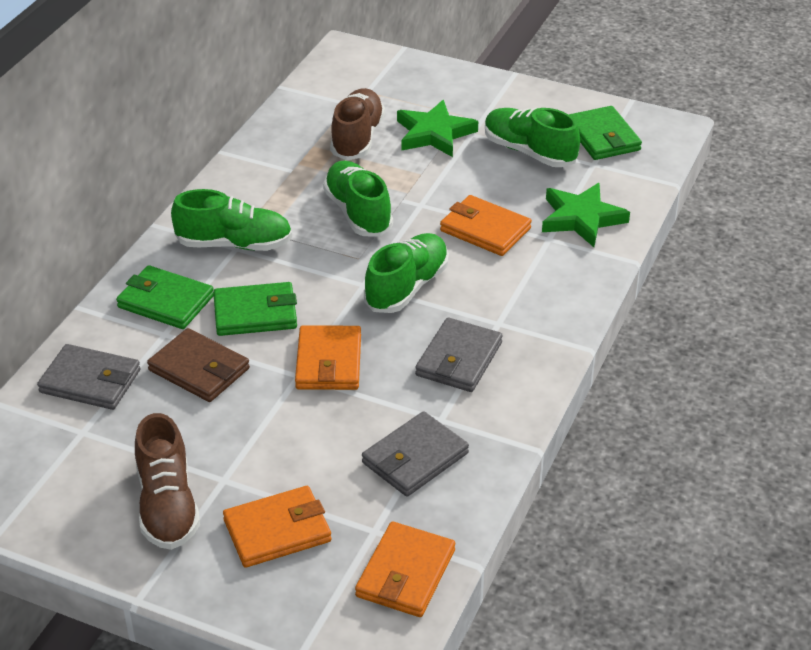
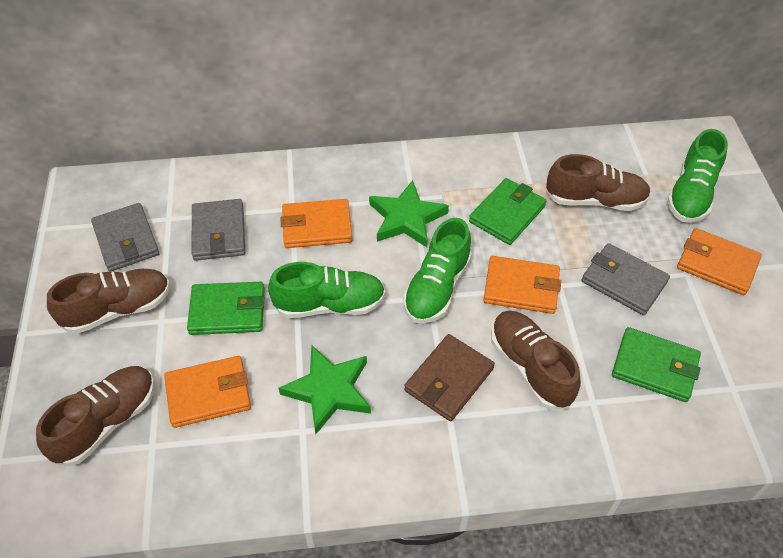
brown shoe: [135,413,200,550] [330,88,385,160] = 2 -> [36,366,155,466] [47,269,170,334] [491,311,581,410] [546,154,651,211] = 4
green shoe: [171,189,292,251] [323,161,393,237] [364,233,449,313] [485,108,580,167] = 4 -> [268,262,385,318] [403,218,472,323] [667,129,728,223] = 3

